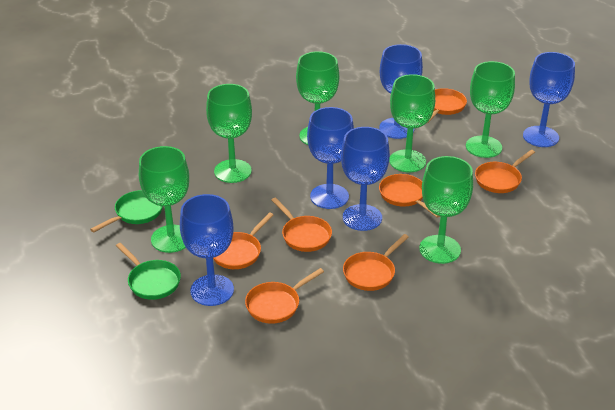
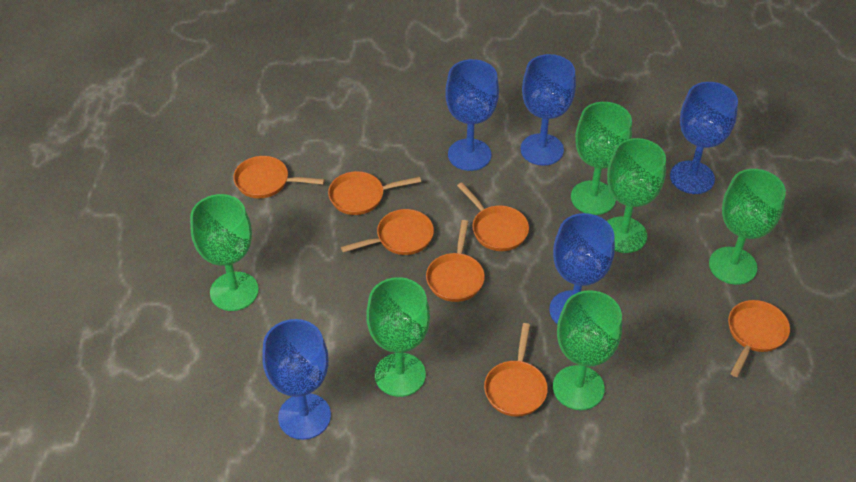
green pan: [90,190,163,233] [116,243,181,300] = 2 -> none = 0

